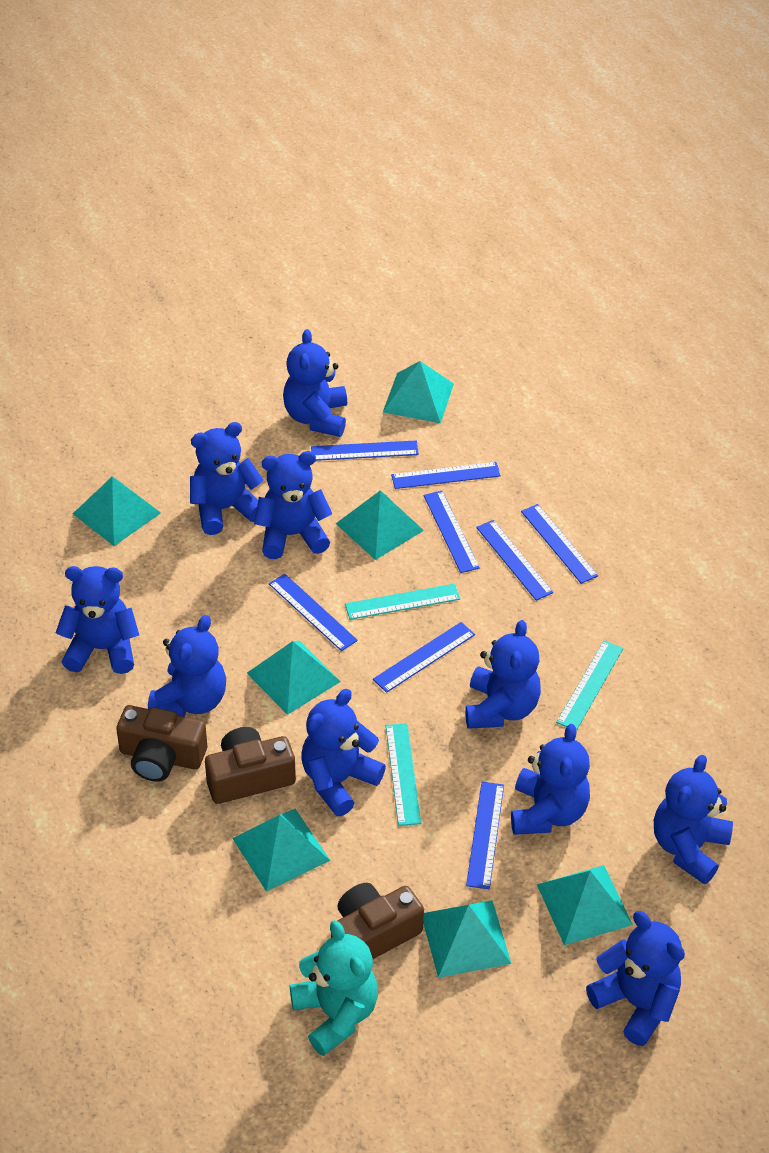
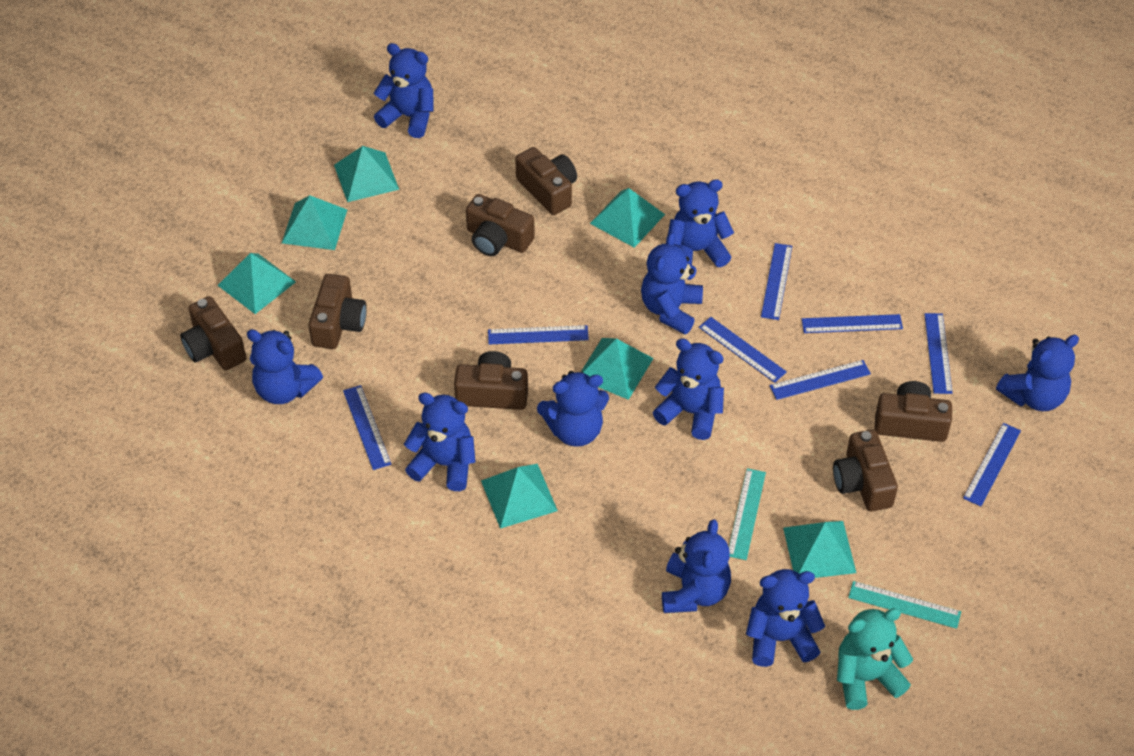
brown camera: [116,705,207,782] [205,727,296,804] [331,883,424,959] = 3 -> [180,296,246,370] [308,274,367,349] [454,351,528,410] [466,194,535,256] [515,147,577,215] [833,430,898,511] [875,381,952,442] = 7
turquoise ruler: [345,584,460,620] [386,723,421,826] [556,641,623,731] = 3 -> [729,468,766,560] [848,581,961,629] = 2

